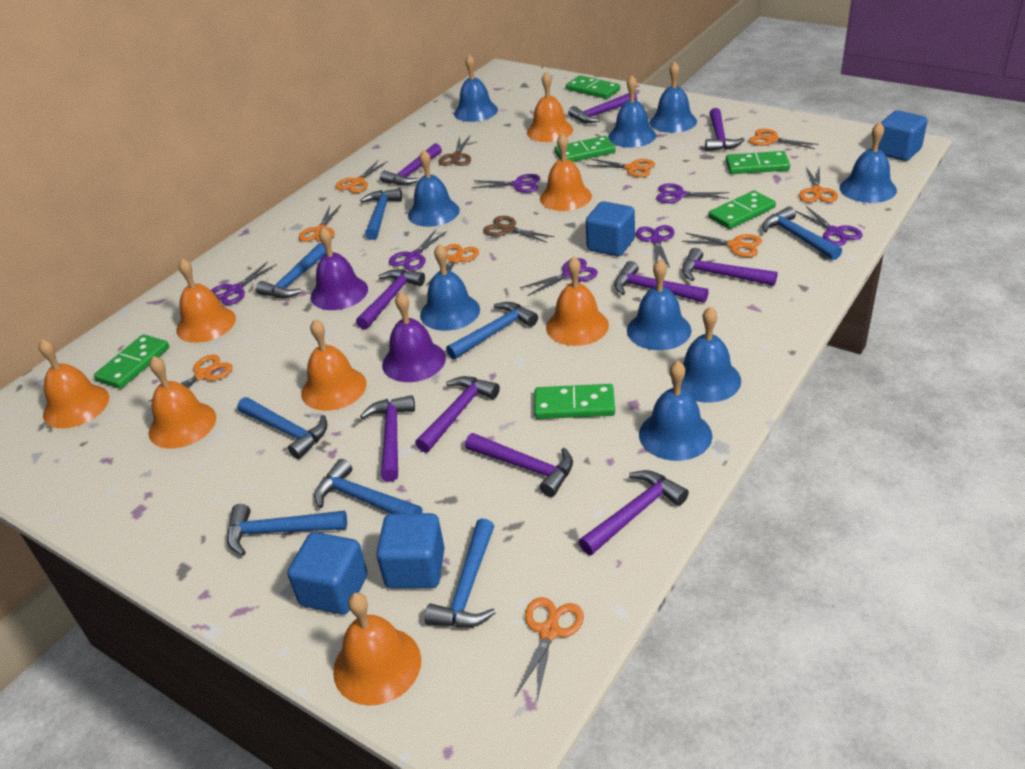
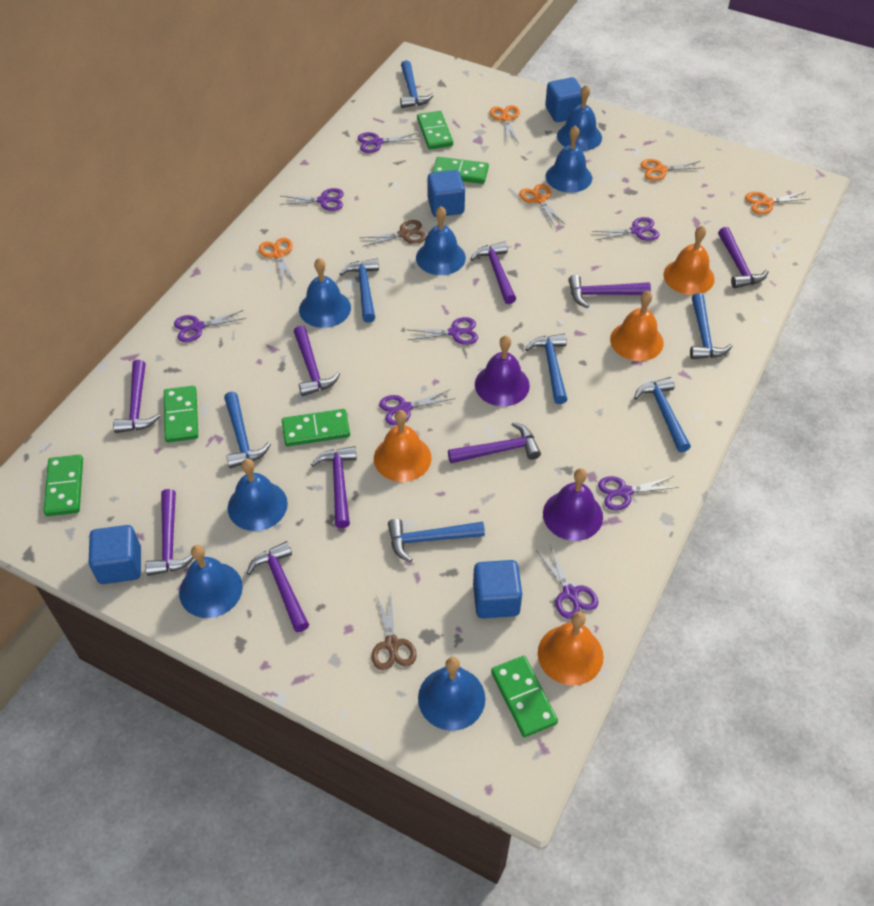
blue bell: [408,150,460,227] [420,244,480,331] [454,54,498,122] [608,75,656,148] [627,259,691,350] [639,361,712,461] [649,61,697,133] [672,306,741,403] [840,122,897,203] = 9 -> [179,545,243,618] [228,459,288,531] [299,258,351,328] [416,207,466,275] [418,657,485,731] [546,125,592,193] [557,85,602,151] = 7
blue hammer: [227,504,347,556] [238,397,327,459] [256,243,327,298] [315,459,422,514] [360,189,402,240] [425,518,496,627] [446,302,538,360] [762,206,842,260] = 8 -> [224,392,271,468] [339,259,379,323] [388,519,485,562] [400,60,434,108] [525,334,568,404] [634,377,691,452] [690,293,732,359] = 7
orange bell: [38,339,109,428] [148,356,216,449] [176,259,236,343] [301,319,367,411] [333,593,421,706] [527,72,573,142] [540,134,592,211] [546,256,609,346] = 8 -> [374,410,432,482] [538,612,604,685] [610,291,664,361] [663,226,715,295] = 4
orange scissors: [148,354,233,402] [299,205,341,242] [335,161,388,193] [426,244,479,285] [515,597,584,701] [586,159,655,177] [682,233,762,257] [749,129,819,149] [799,167,838,202] = 9 -> [259,238,295,286] [490,105,520,143] [519,184,566,226] [640,159,704,181] [745,192,808,214] = 5
purple hammer: [356,269,425,330] [360,395,415,482] [380,143,442,186] [415,376,500,453] [465,433,573,497] [568,93,637,123] [579,470,689,555] [614,261,709,303] [682,248,778,286] [705,108,745,151] = 10 -> [113,360,160,433] [145,489,193,576] [247,541,309,632] [294,326,340,396] [311,446,357,528] [448,422,541,463] [471,241,516,304] [568,275,651,308] [718,227,769,288] = 9
purple scissors: [211,261,277,305] [389,230,447,271] [472,174,540,193] [520,258,598,296] [636,225,675,268] [656,183,730,203] [795,206,863,246] = 7 -> [174,310,246,342] [280,188,344,211] [358,132,419,153] [379,390,455,425] [406,317,478,345] [536,546,598,619] [592,217,659,241] [598,476,679,510] = 8

